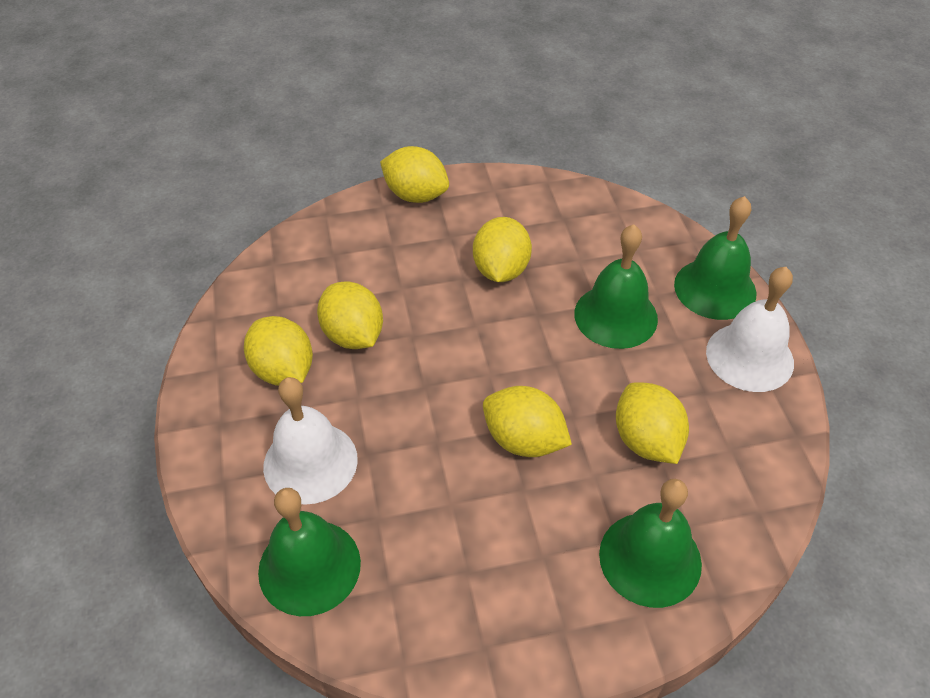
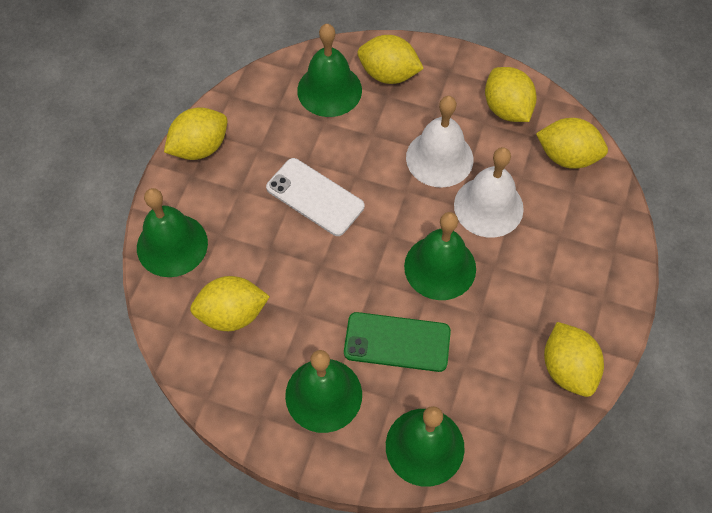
green bell: [258,488,361,616] [574,224,658,349] [599,479,702,608] [674,196,757,320] = 4 -> [137,188,208,277] [285,350,362,433] [297,24,362,117] [386,406,465,487] [404,212,476,300] = 5
green phone: none = 0 -> [344,312,451,372] = 1
white phone: none = 0 -> [266,158,364,236] = 1

